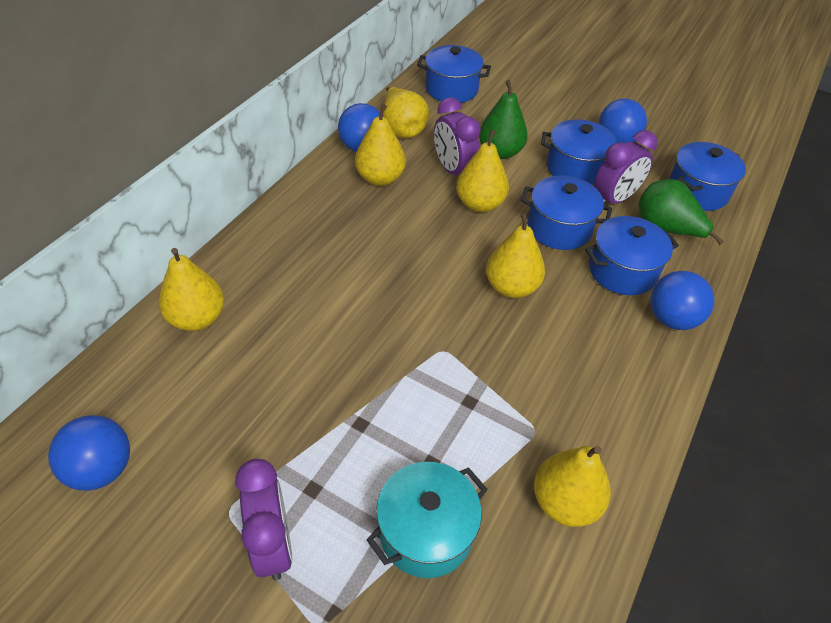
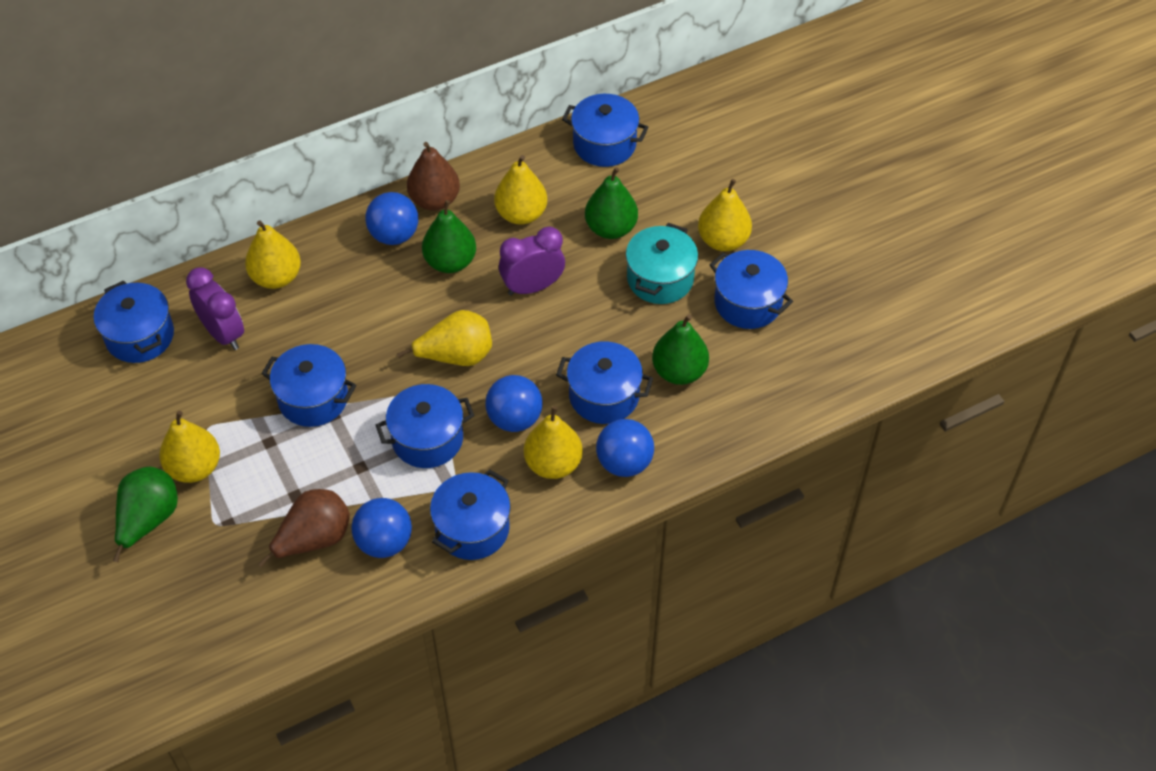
blue pot: [417,45,491,103] [520,176,612,250] [541,119,617,185] [585,216,679,295] [669,142,746,211] = 5 -> [94,280,174,363] [261,344,356,427] [376,384,474,468] [430,469,511,560] [556,341,653,424] [562,94,648,167] [709,250,793,329] = 7
brown pear: none = 0 -> [258,489,350,567] [407,142,460,210] = 2
green pear: [479,80,528,159] [638,179,724,245] = 2 -> [113,467,178,562] [422,200,476,273] [585,167,638,239] [652,314,709,385] = 4
purple clock: [235,459,292,580] [434,98,481,175] [594,130,657,204] = 3 -> [186,267,244,350] [499,227,565,296] = 2

